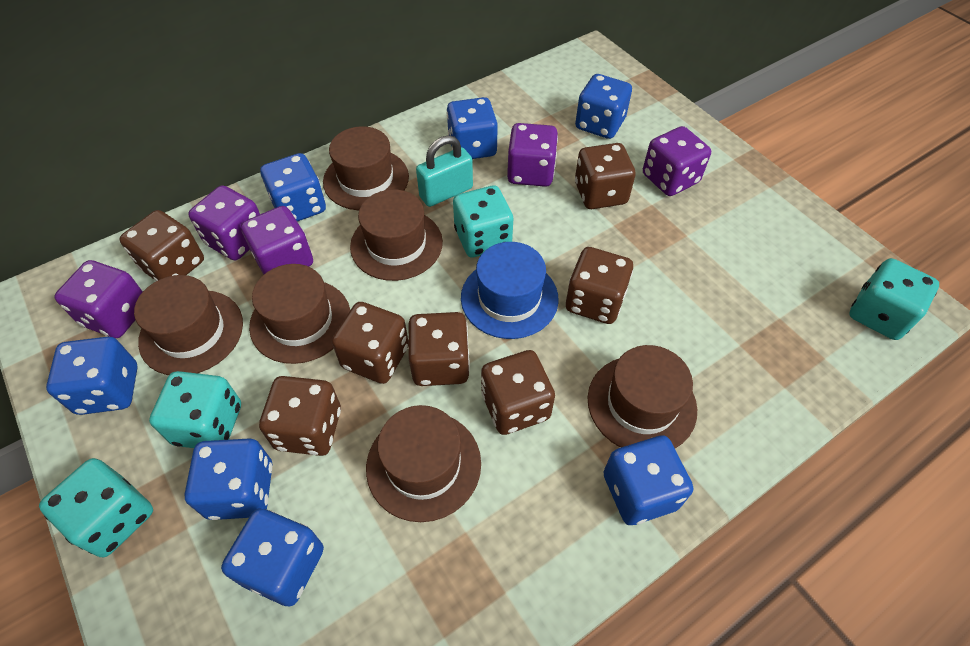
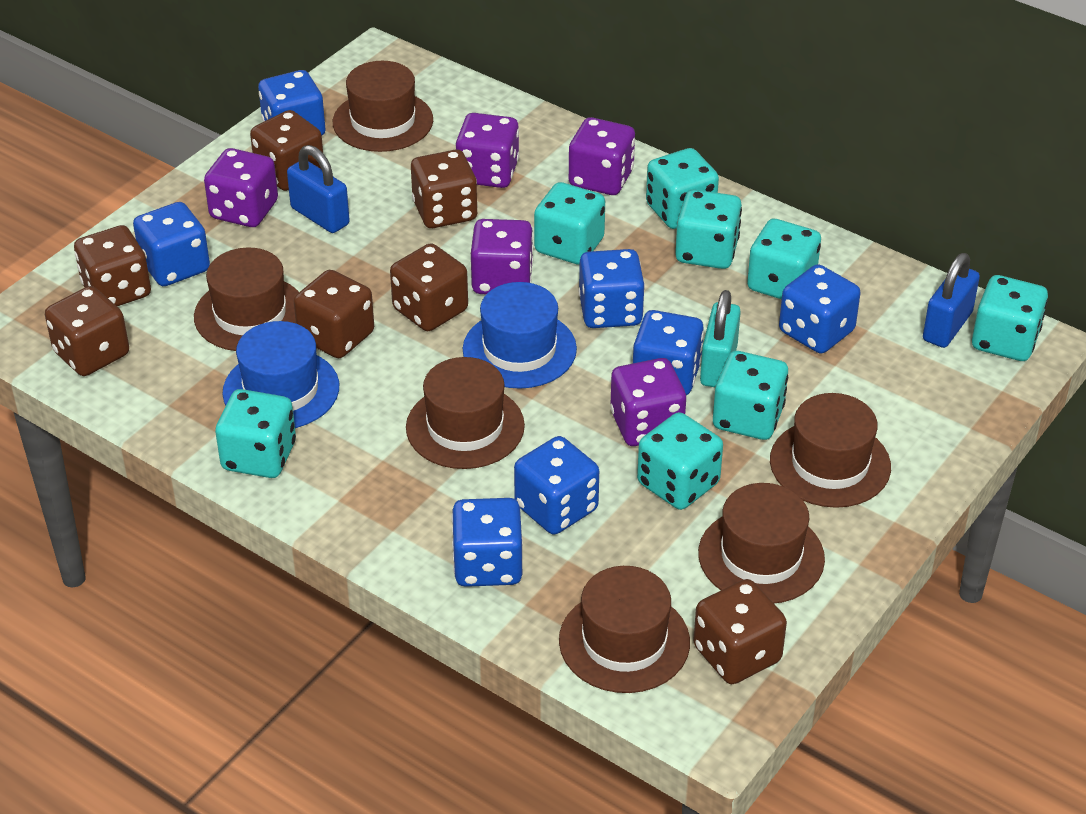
blue hat: [461,242,559,339] = 1 -> [223,321,339,428] [463,282,577,389] = 2
blue padlock: none = 0 -> [287,145,350,233] [923,253,980,348] = 2
turquoise dice: [39,458,153,557] [149,371,241,448] [453,185,513,258] [849,258,939,340] = 4 -> [215,389,296,478] [534,182,605,265] [637,412,723,510] [646,148,719,229] [675,189,742,269] [713,351,788,440] [747,219,821,299] [972,275,1048,361] = 8

